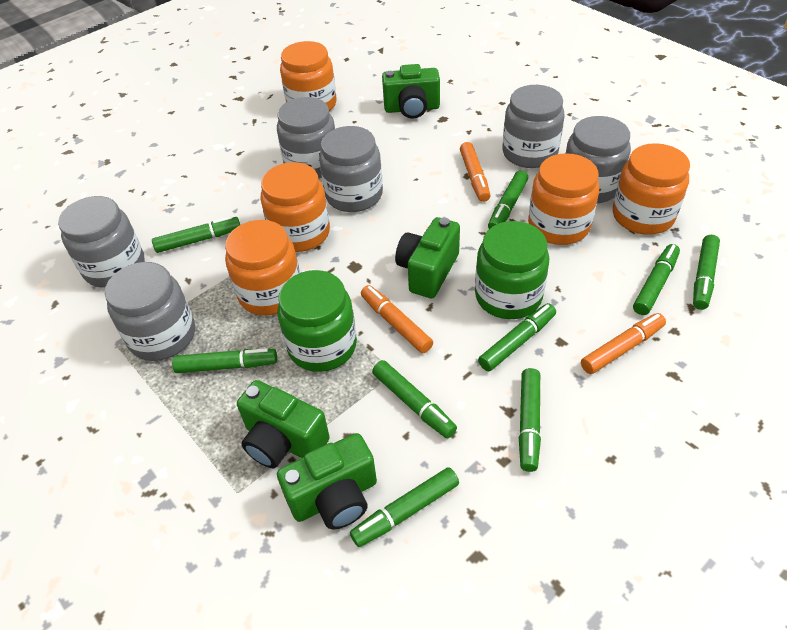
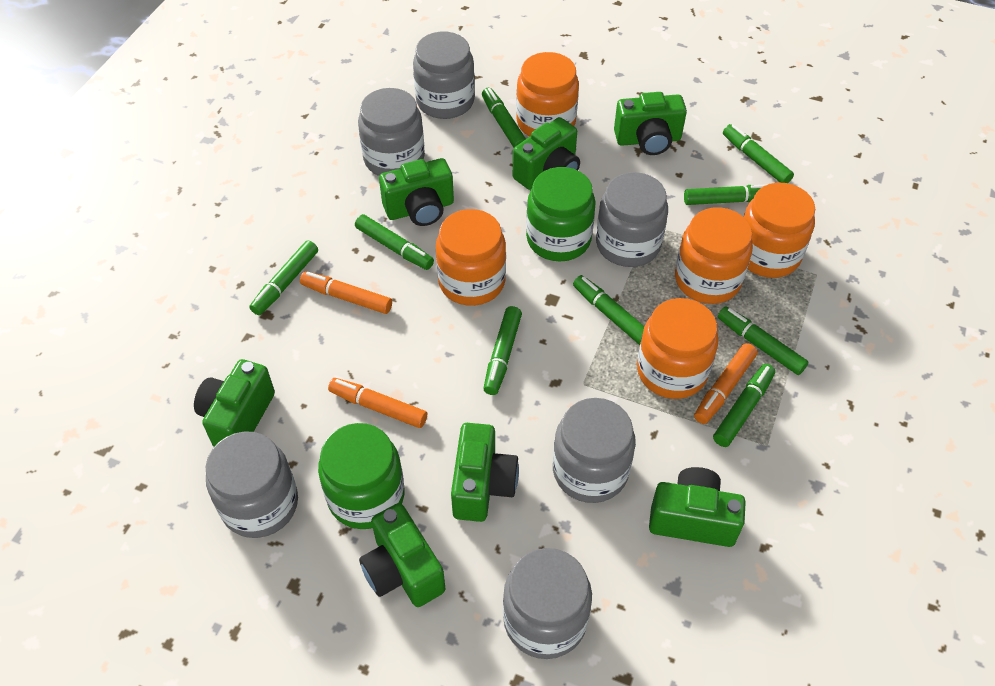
green camera: [237,380,330,468] [277,433,377,530] [382,64,440,119] [395,217,460,298] = 4 -> [194,359,275,447] [359,503,445,607] [379,158,454,226] [451,423,519,522] [513,117,580,190] [614,92,687,155] [649,467,746,547] = 7

